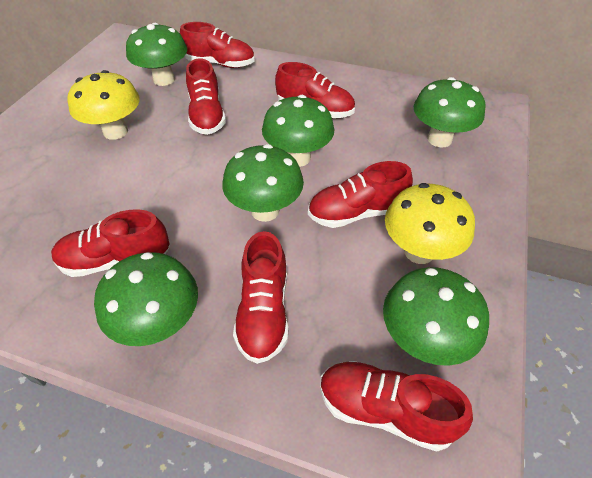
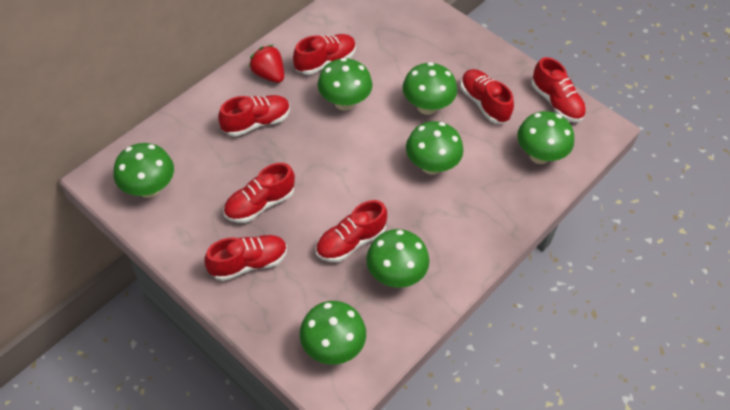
green mushroom: [94,252,198,346] [126,23,187,86] [222,144,304,222] [262,95,334,167] [383,267,489,366] [414,77,485,147] = 6 -> [113,143,174,198] [300,301,366,365] [318,58,372,111] [366,229,429,288] [402,62,457,115] [406,121,463,175] [517,111,574,164] = 7
red strawberry: none = 0 -> [249,45,284,83] = 1
yellow mushroom: [67,70,140,140] [385,183,475,264] = 2 -> none = 0

